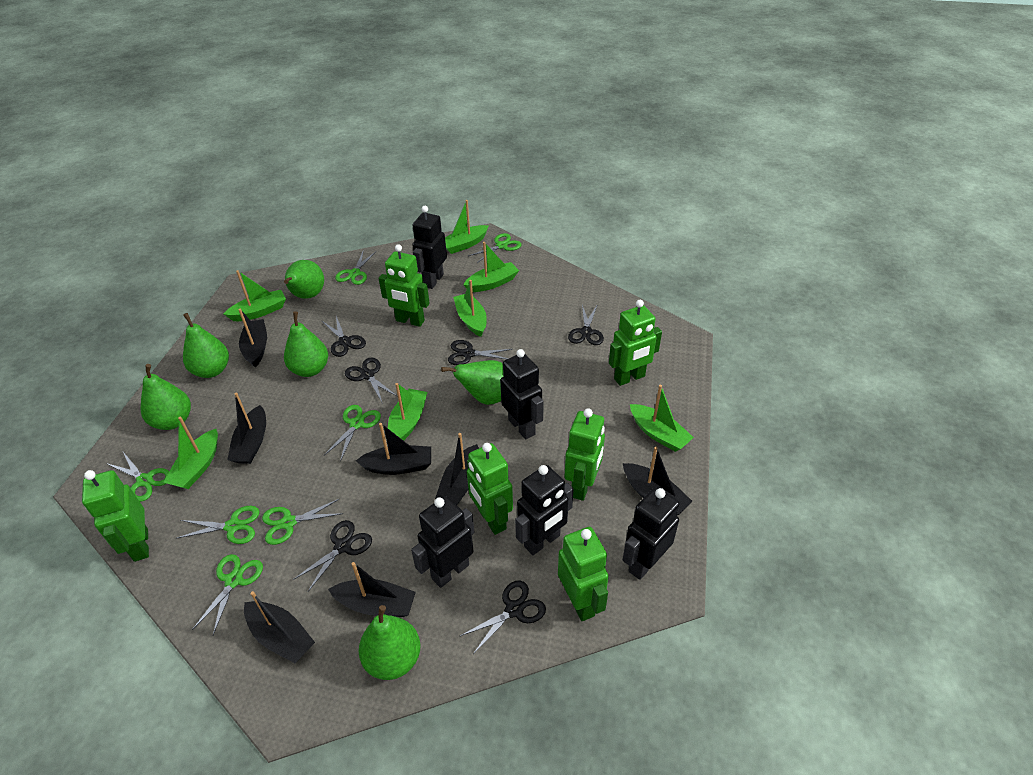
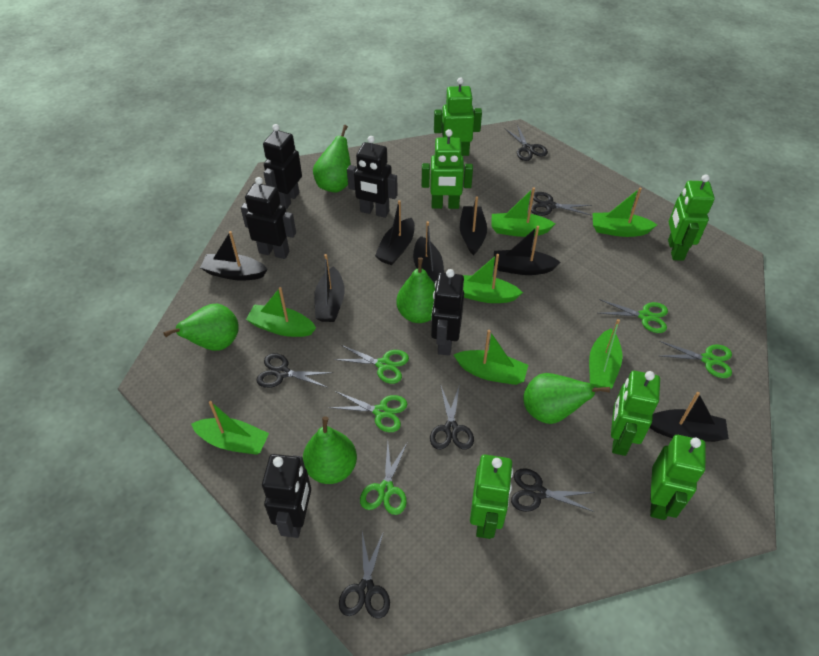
green pear: [141,364,191,430] [183,313,229,378] [284,260,324,299] [284,311,328,377] [359,605,420,680] [441,360,504,405] = 6 -> [164,304,239,351] [303,416,357,484] [313,125,351,192] [396,257,435,323] [523,373,610,424] = 5
green scissors: [106,452,169,502] [177,506,260,544] [192,554,263,635] [262,499,343,545] [324,405,381,461] [335,250,376,285] [468,233,522,263] = 7 -> [329,391,407,432] [334,344,409,384] [360,442,407,515] [599,299,668,333] [659,341,732,378] = 5

